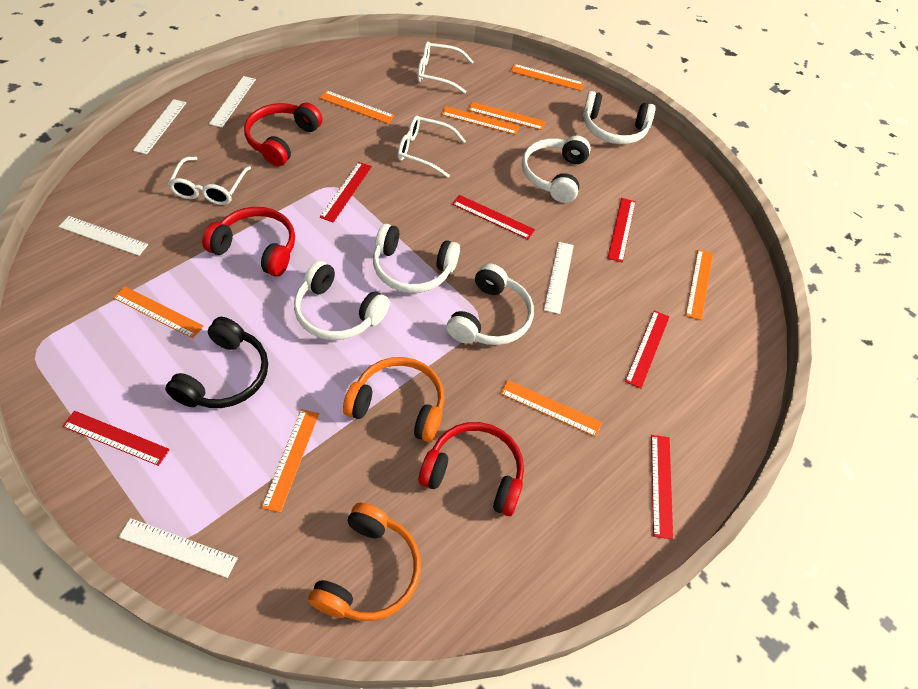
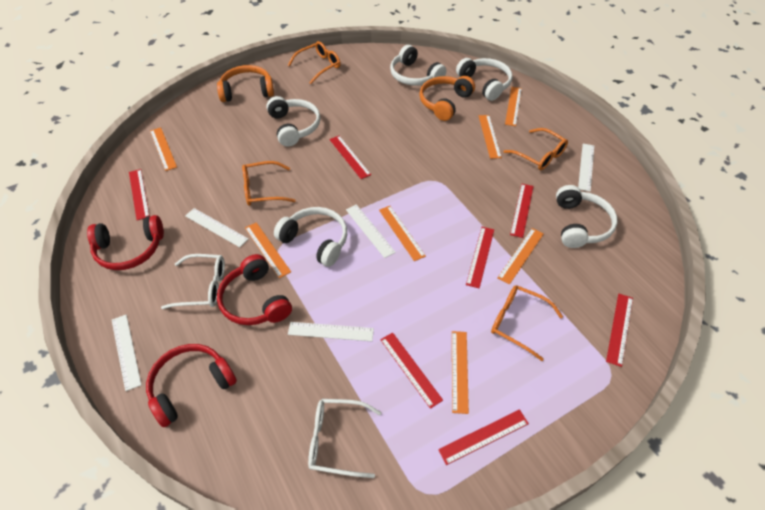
black headphones: [165,317,268,408] = 1 -> none = 0
orange glasses: none = 0 -> [242,161,296,206] [288,41,341,84] [491,285,563,361] [503,128,568,170] = 4
orange ruler: [113,286,204,339] [261,409,319,513] [319,90,395,124] [441,106,520,135] [468,102,546,130] [500,380,602,437] [510,64,584,91] [685,249,713,320] = 8 -> [150,127,177,171] [245,222,291,278] [379,206,426,261] [452,331,469,414] [479,115,502,159] [497,228,544,285] [505,87,522,126] = 7
red ruler: [62,411,170,466] [320,162,372,223] [452,195,535,239] [607,198,636,263] [625,310,669,389] [651,435,673,540] = 6 -> [129,169,150,220] [329,136,371,179] [380,332,443,409] [438,409,529,465] [466,227,494,288] [510,184,534,238] [606,294,633,367] = 7
white glasses: [168,157,251,205] [398,115,466,178] [417,41,474,94] = 3 -> [161,254,225,309] [308,399,382,478] = 2

